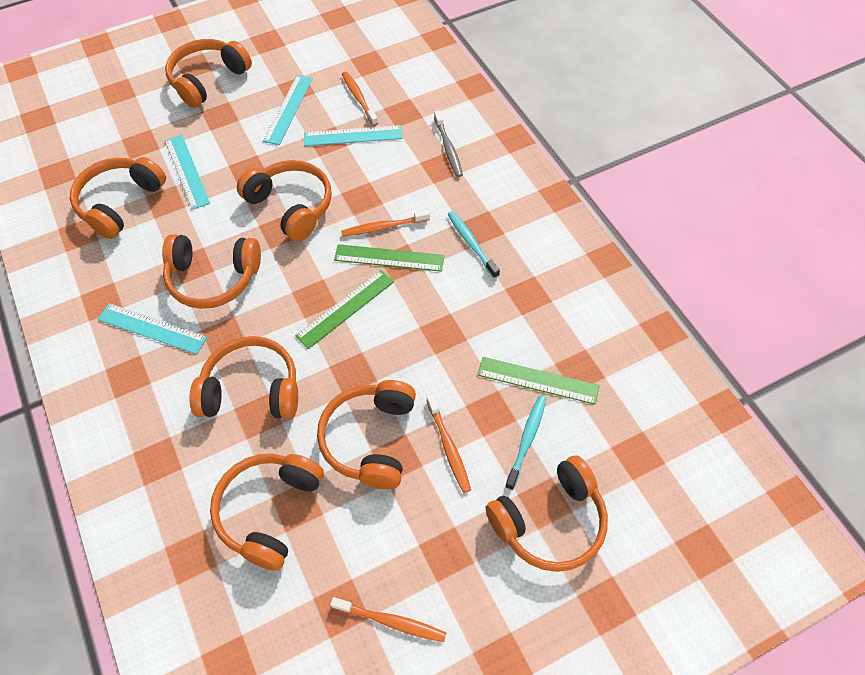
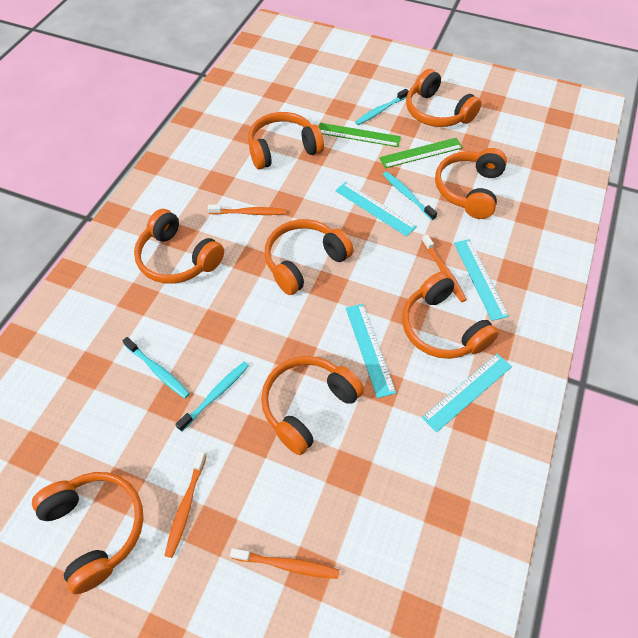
green ruler: [295,270,394,349] [334,244,445,272] [477,357,600,404] = 3 -> [319,123,401,147] [379,138,463,168] = 2
grey toothbrush: [434,111,463,177] = 1 -> none = 0
turquoise toothbrush: [448,211,500,278] [505,396,547,490] = 2 -> [123,337,190,399] [175,362,249,431] [355,89,409,125] [383,171,437,220] = 4

